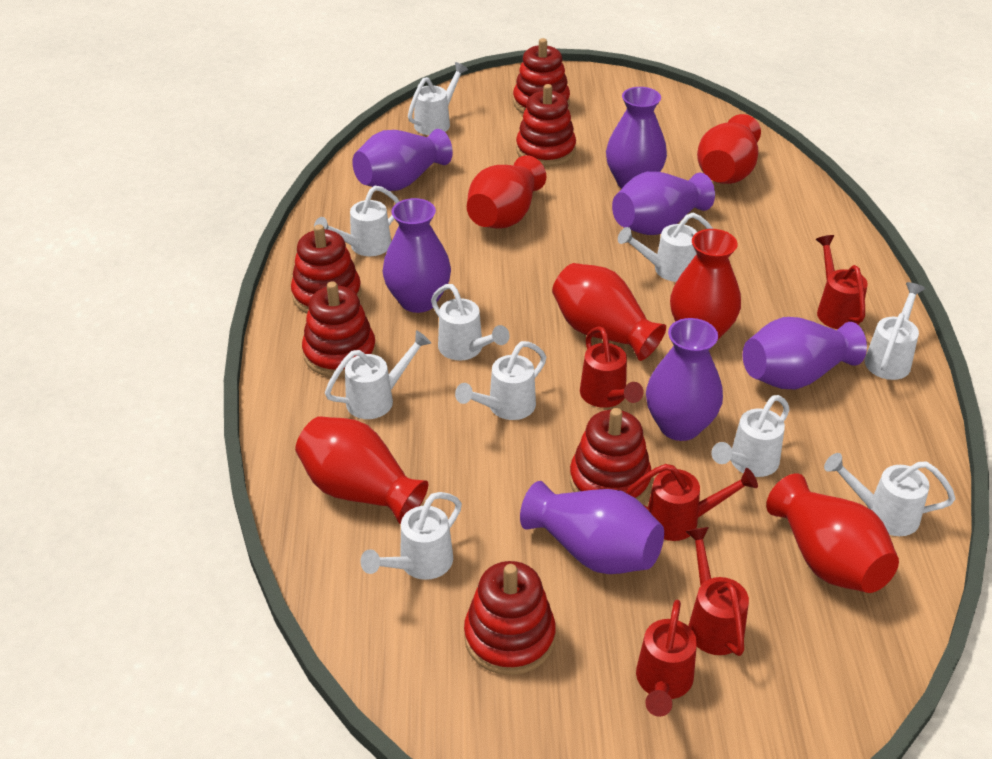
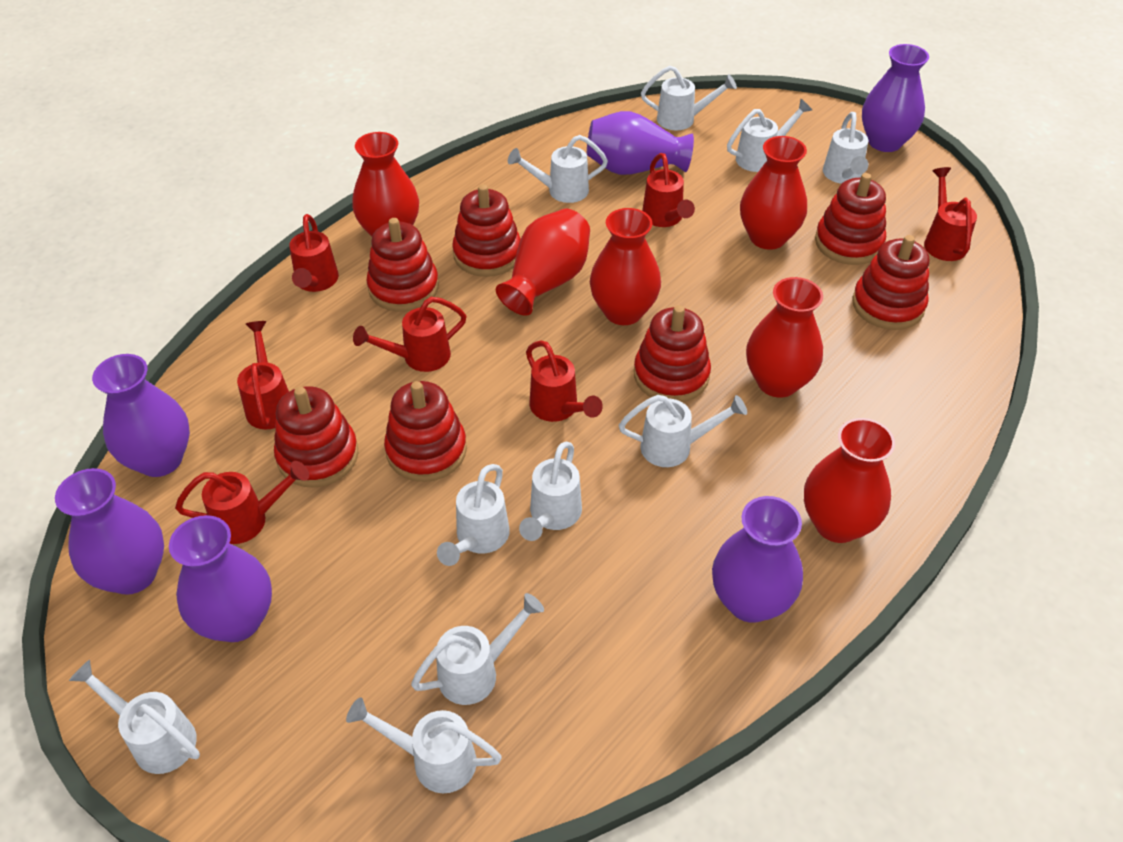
purple vase: [352,129,453,191] [383,198,451,313] [520,481,664,574] [606,87,667,189] [612,172,715,235] [646,318,723,441] [743,317,867,389] = 7 -> [55,468,164,595] [92,354,190,477] [169,515,272,642] [587,111,694,175] [712,496,803,623] [862,44,929,152] = 6
red stacking toy: [291,224,361,313] [302,281,376,377] [464,561,556,675] [513,38,570,114] [516,84,576,166] [570,408,651,502] = 6 -> [274,386,358,488] [366,218,439,312] [384,381,467,482] [452,184,520,277] [634,305,711,402] [815,173,886,265] [852,235,929,330] = 7
red watering can: [580,326,644,408] [625,464,758,541] [636,600,697,717] [686,527,749,656] [816,235,868,329] = 5 -> [175,461,309,544] [237,321,289,429] [289,214,339,292] [353,297,466,372] [526,340,603,422] [642,153,695,227] [924,167,977,261] = 7

